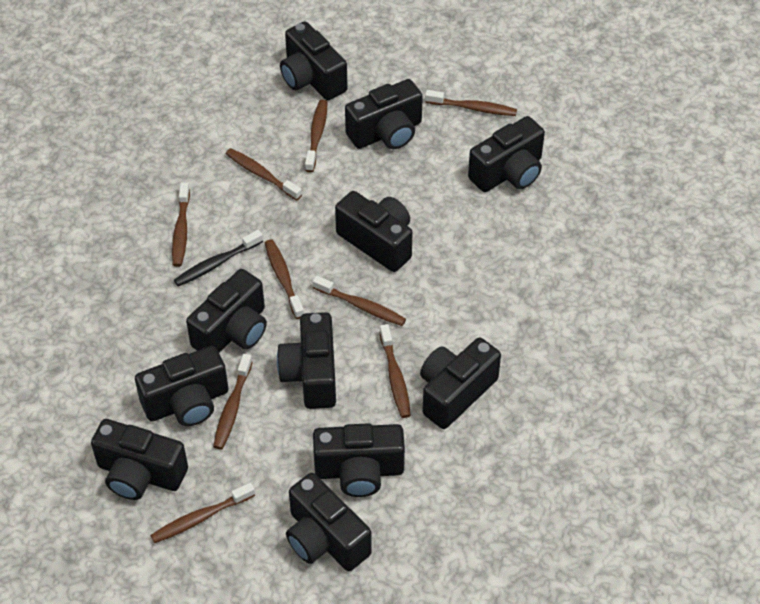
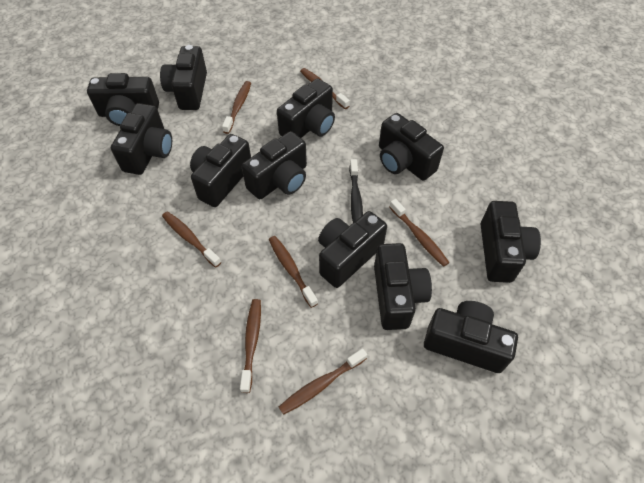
brown toothbrush: [150,483,255,543] [172,183,190,267] [213,354,252,449] [226,148,302,200] [265,240,304,319] [305,100,327,172] [313,276,406,326] [379,324,411,418] [425,90,517,116] = 9 -> [162,211,221,267] [222,81,251,134] [240,299,261,393] [269,236,318,308] [279,348,367,415] [300,68,350,109] [390,199,450,267] = 7

